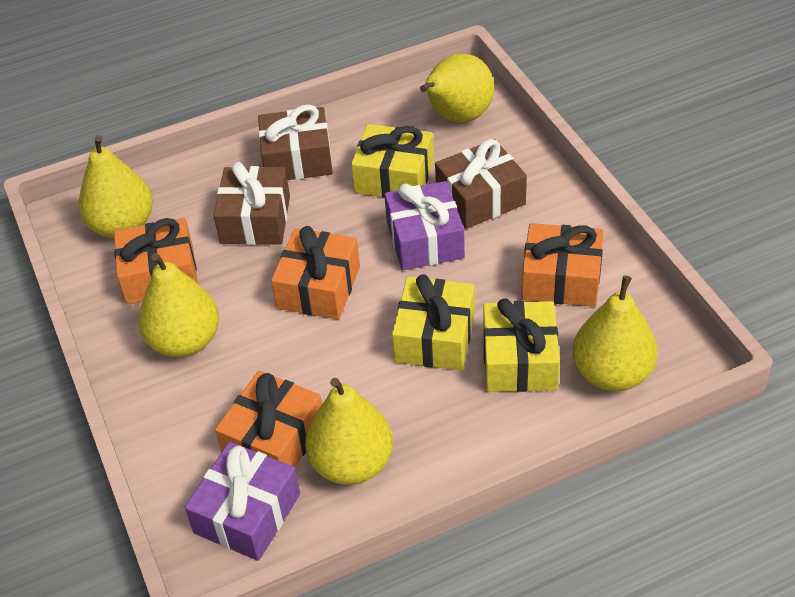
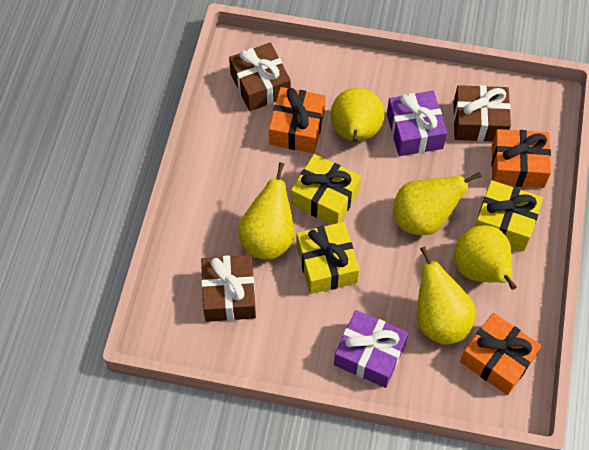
orange gift: [114,218,198,305] [215,371,322,467] [271,226,360,319] [521,223,604,307] = 4 -> [269,87,326,153] [460,313,542,395] [491,129,551,188] = 3

